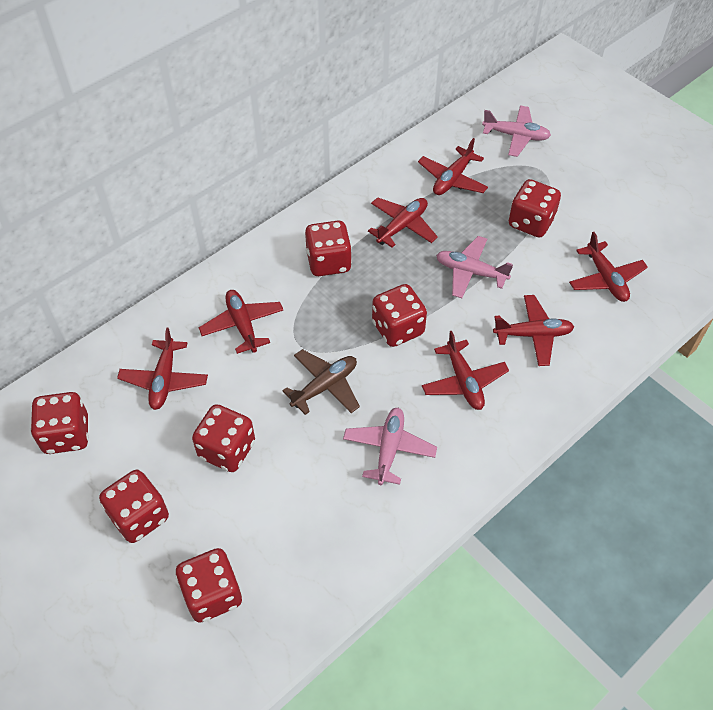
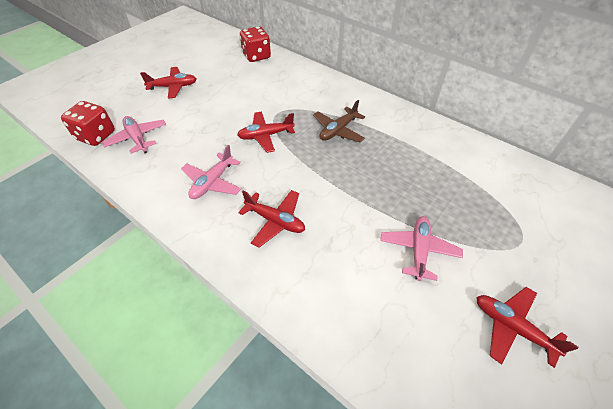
red dice: [30,392,89,454] [99,470,169,543] [175,548,242,623] [192,404,255,472] [305,221,352,276] [372,284,427,347] [509,179,561,238] = 7 -> [61,101,115,146] [240,26,271,62] = 2
red plane: [117,328,208,410] [199,290,283,354] [368,197,438,247] [418,138,488,195] [422,331,509,410] [493,295,574,366] [569,232,648,302] = 7 -> [140,67,196,99] [237,112,295,153] [238,190,305,248] [476,287,578,368] = 4

